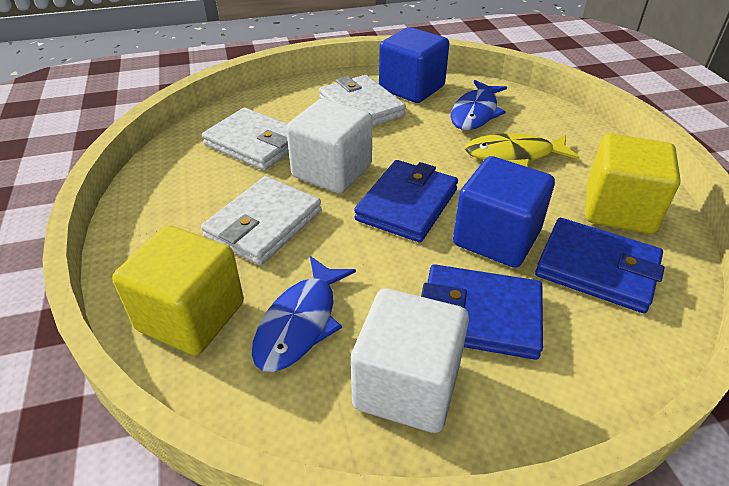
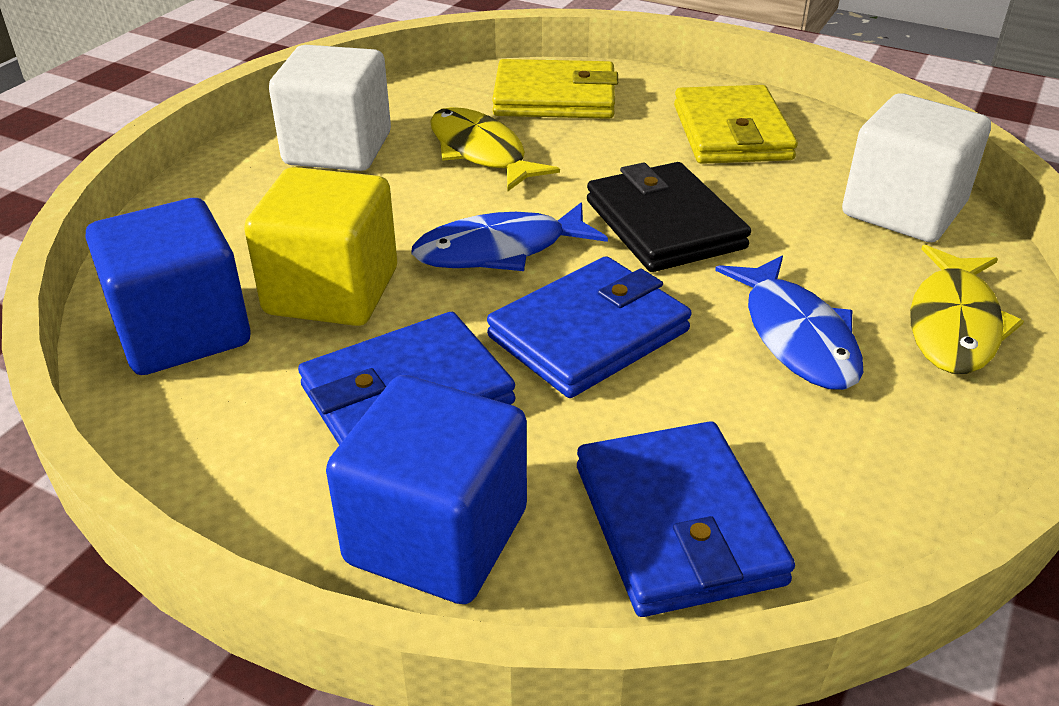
black wallet: none = 0 -> [587,162,751,272] = 1
white wallet: [201,176,322,265] [202,108,289,171] [319,75,406,126] = 3 -> none = 0
yellow cube: [112,225,244,355] [585,133,681,234] = 2 -> [244,167,397,326] = 1
yellow fish: [465,133,579,167] = 1 -> [430,107,560,192] [910,245,1024,374] = 2
yellow wallet: none = 0 -> [492,59,618,119] [674,85,798,164] = 2

